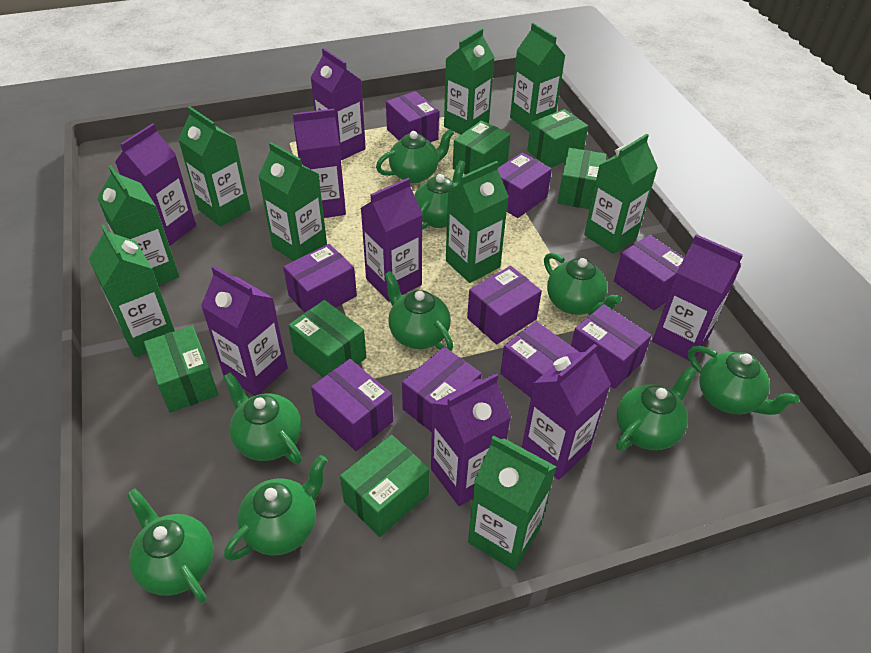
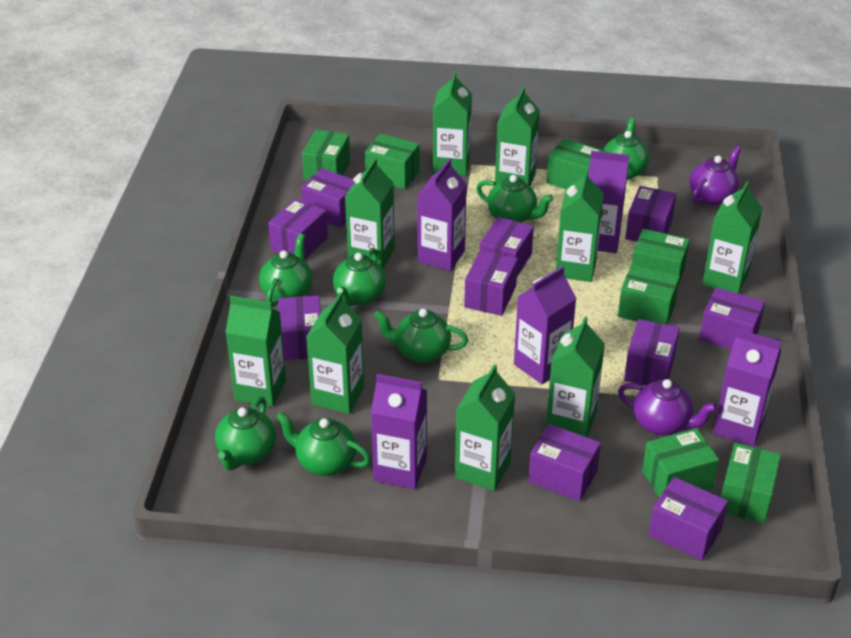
green box: [144,326,218,413] [288,300,366,377] [340,435,429,537] [453,121,511,175] [527,109,588,168] [557,148,607,209] = 6 -> [302,130,350,181] [365,134,420,189] [546,138,604,189] [618,265,680,325] [632,229,690,286] [642,428,719,498] [721,443,781,524] = 7
green teapot: [127,488,213,603] [223,372,302,464] [224,455,327,561] [376,129,454,183] [384,271,454,351] [414,160,465,230] [544,253,622,315] [616,366,697,451] [688,346,799,415] = 9 -> [215,397,276,470] [259,233,313,307] [276,412,371,476] [333,248,386,306] [374,309,468,363] [476,175,554,223] [603,118,649,180] = 7
purple box: [283,244,357,313] [311,359,393,451] [386,91,439,142] [402,347,482,432] [467,266,542,344] [498,152,552,218] [500,321,579,398] [571,304,652,389] [614,235,684,311] = 9 -> [268,199,328,260] [278,296,321,360] [301,168,354,228] [464,250,518,316] [480,217,534,277] [528,424,601,502] [624,319,680,386] [625,186,676,242] [649,477,728,561] [699,287,765,350] = 10
purple carton: [115,123,196,246] [201,266,288,396] [293,109,346,218] [310,48,366,160] [361,178,423,302] [431,373,511,506] [522,344,611,480] [652,234,743,360] = 8 -> [371,374,427,489] [417,159,467,271] [514,266,577,384] [588,151,629,253] [713,329,781,446] = 5
purple teapot: none = 0 -> [618,379,717,436] [689,146,741,205] = 2

